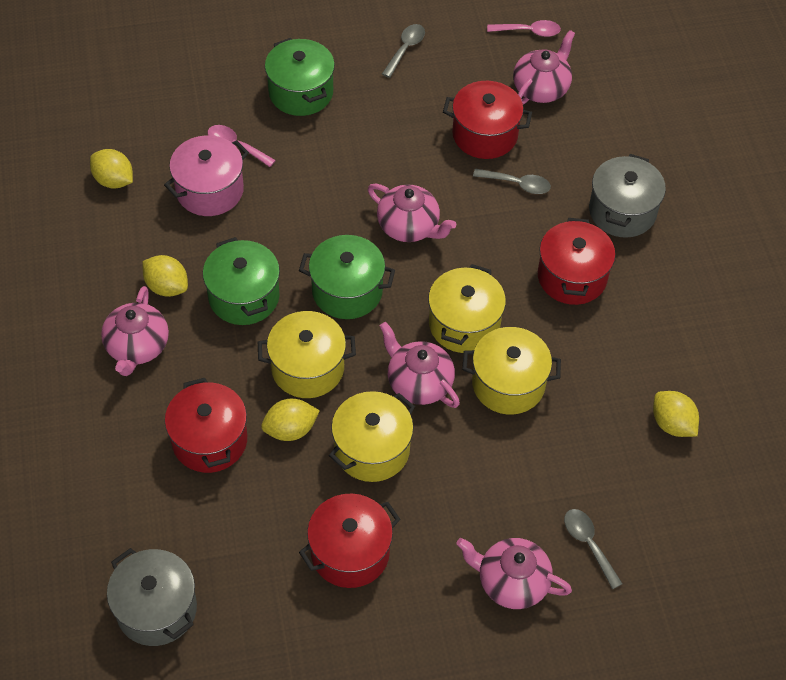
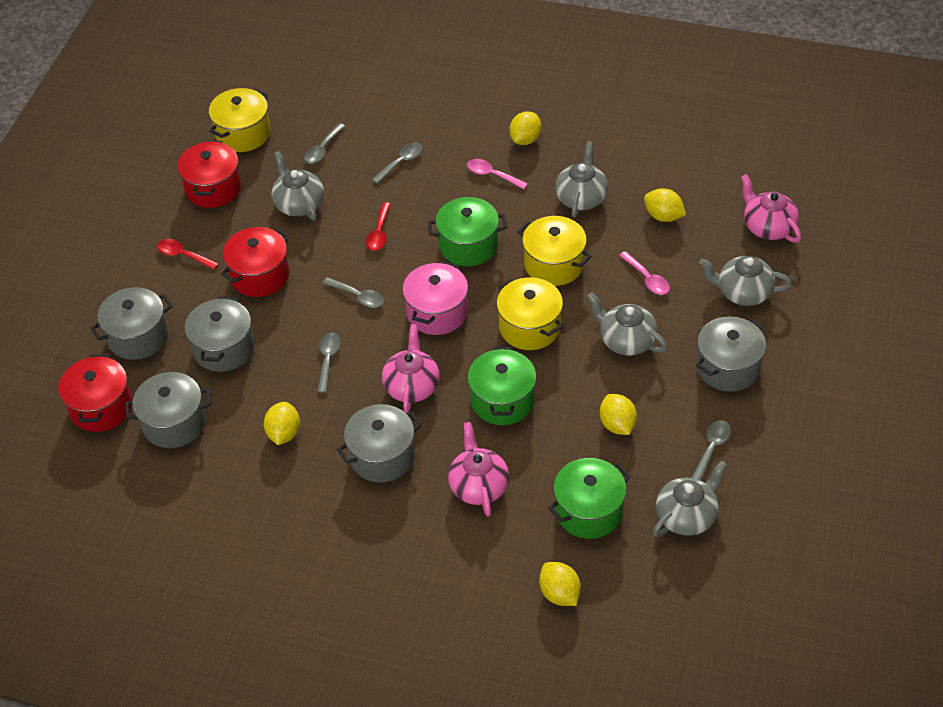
grey pot: [107,548,197,646] [589,154,666,238] = 2 -> [91,287,173,360] [125,372,211,448] [185,297,254,372] [337,404,422,482] [696,316,766,392] = 5
grey spoon: [382,24,425,78] [473,168,551,194] [564,509,623,589] = 3 -> [304,123,346,164] [317,333,341,393] [322,277,384,308] [372,142,423,184] [691,420,731,481] = 5
grey teapot: none = 0 -> [271,151,324,220] [555,141,608,218] [587,292,667,356] [653,461,727,537] [699,256,792,306] = 5
pink teapot: [101,286,169,376] [368,183,456,242] [380,322,460,408] [456,538,572,609] [513,30,575,105] = 5 -> [382,324,440,413] [448,422,509,516] [741,174,801,243] = 3
red pot: [165,378,247,473] [299,494,401,588] [443,81,532,159] [538,218,615,305] = 4 -> [58,354,132,432] [177,141,242,208] [221,227,290,297] = 3
red spoon: none = 0 -> [157,239,219,270] [366,202,391,251] = 2
yellow lemon: [90,149,133,189] [142,255,188,297] [261,399,320,441] [653,391,699,437] = 4 -> [263,402,300,445] [509,111,541,145] [539,562,581,606] [600,394,637,435] [644,188,686,222] = 5
yellow pot: [258,311,356,398] [329,391,415,482] [428,264,506,353] [462,327,561,415] = 4 -> [209,88,270,152] [497,277,563,350] [518,216,592,286] = 3

